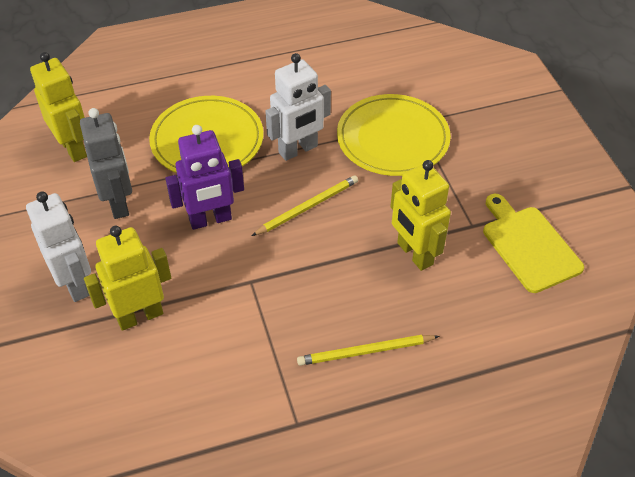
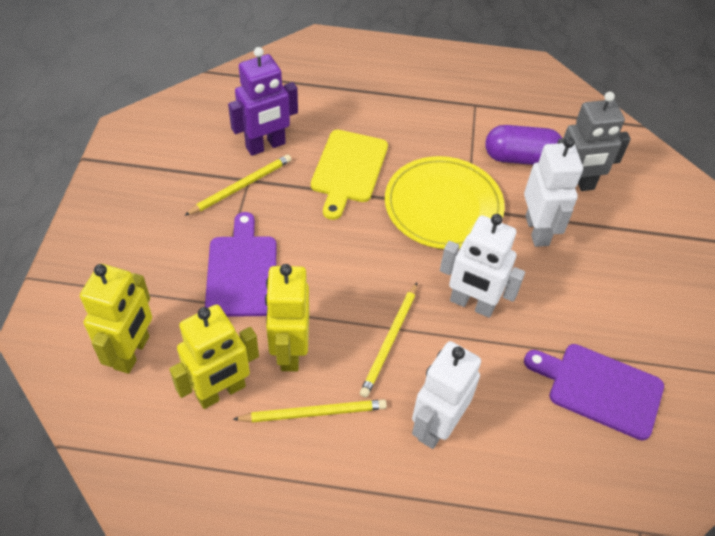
purple capsule: none = 0 -> [485,125,562,165] = 1
purple cutting board: none = 0 -> [205,212,277,317] [524,344,664,440] = 2
white robot: [26,192,91,302] [265,53,331,161] = 2 -> [412,341,481,449] [440,214,525,318] [524,137,583,247] = 3
yellow pencil: [252,175,358,236] [297,335,439,366] = 2 -> [184,155,292,216] [232,399,387,422] [360,283,417,397] = 3
yellow plate: [149,96,263,173] [337,94,451,176] = 2 -> [385,156,505,249] = 1

